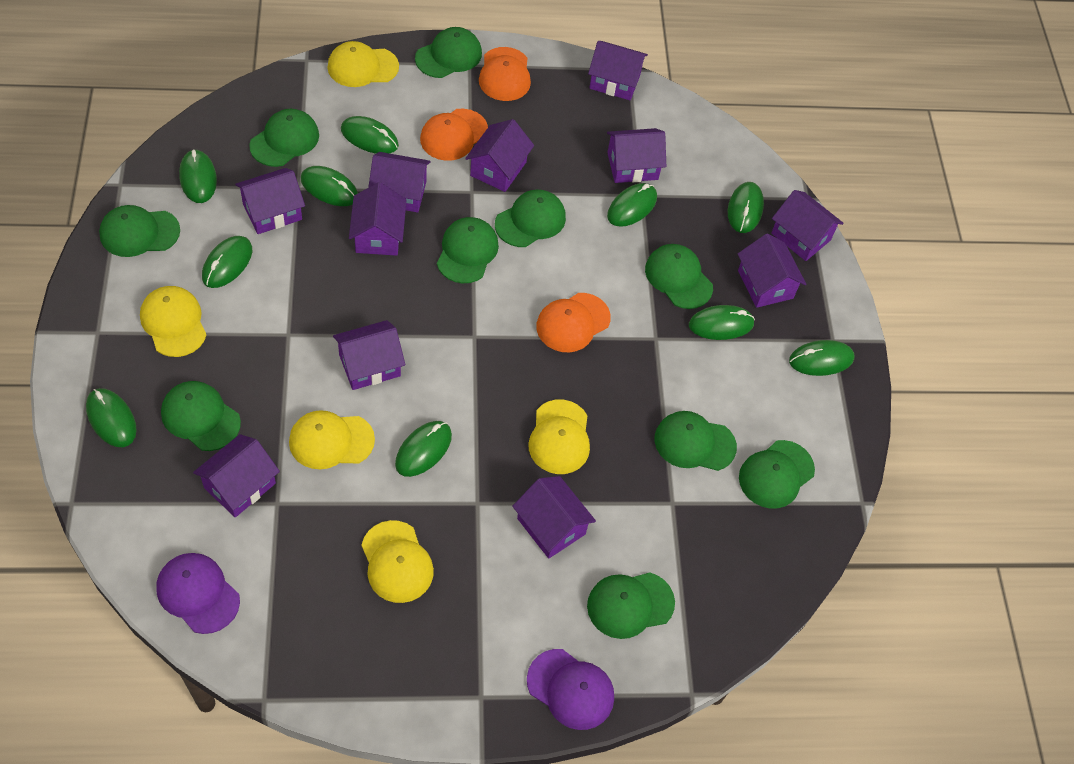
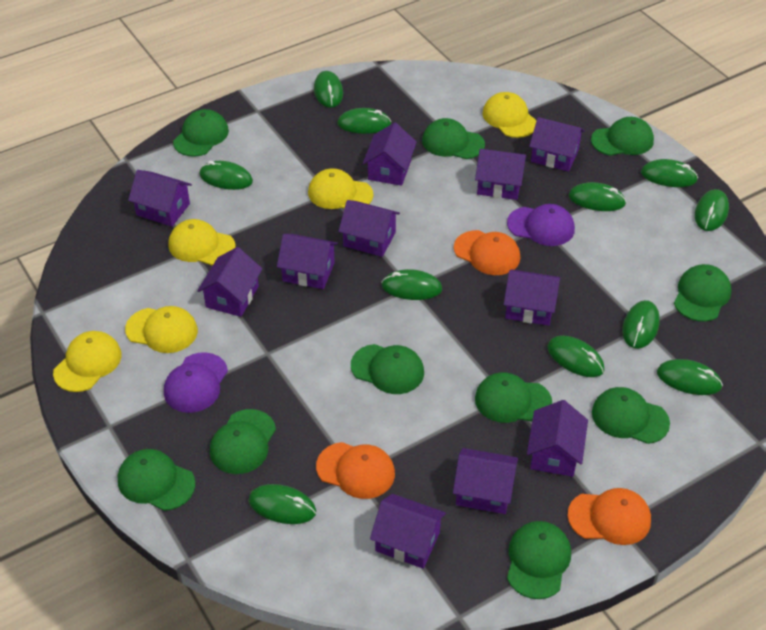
green mouse: [86,388,137,447] [179,149,217,203] [202,236,252,288] [301,166,358,206] [341,116,399,154] [395,421,452,477] [607,183,657,227] [689,305,755,340] [728,182,764,233] [789,340,854,376] = 10 -> [199,161,253,190] [249,484,316,524] [314,71,343,108] [337,108,391,134] [381,269,442,300] [547,335,604,377] [569,182,626,211] [622,300,660,349] [641,159,698,187] [657,359,723,395] [695,189,729,231] = 11

